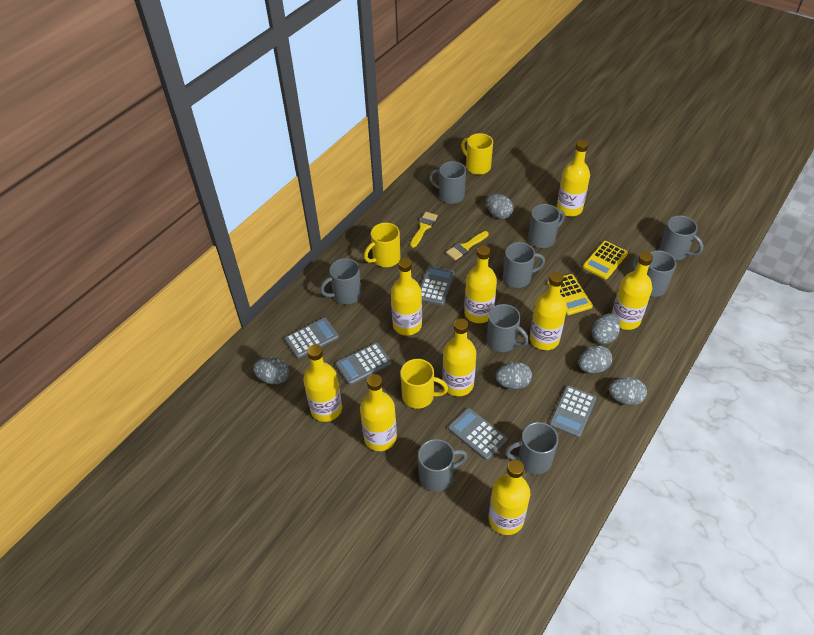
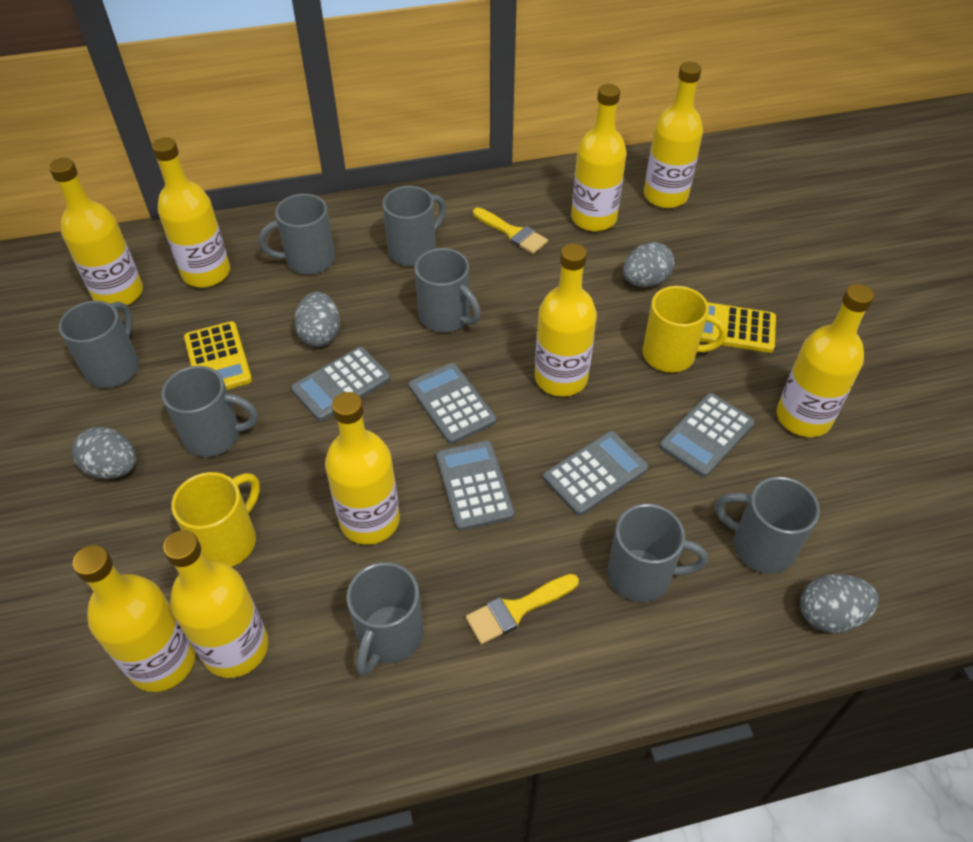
grey egg: [253,357,289,384] [486,194,514,219] [496,362,532,389] [578,345,612,373] [591,313,620,344] [609,377,647,405] = 6 -> [72,427,136,479] [294,292,340,347] [623,242,674,287] [800,574,879,633] = 4
grey mug: [320,258,362,304] [418,439,467,492] [429,161,466,204] [487,304,529,352] [503,242,545,288] [505,422,558,474] [528,204,565,248] [632,250,676,297] [659,215,704,261] = 9 -> [59,301,139,388] [162,366,258,457] [259,194,335,275] [347,562,424,677] [382,186,446,266] [415,248,481,332] [607,504,708,602] [715,476,820,574] = 8
yellow mug: [364,223,400,267] [400,359,448,409] [461,133,493,175] = 3 -> [171,472,260,567] [643,286,727,372] = 2

